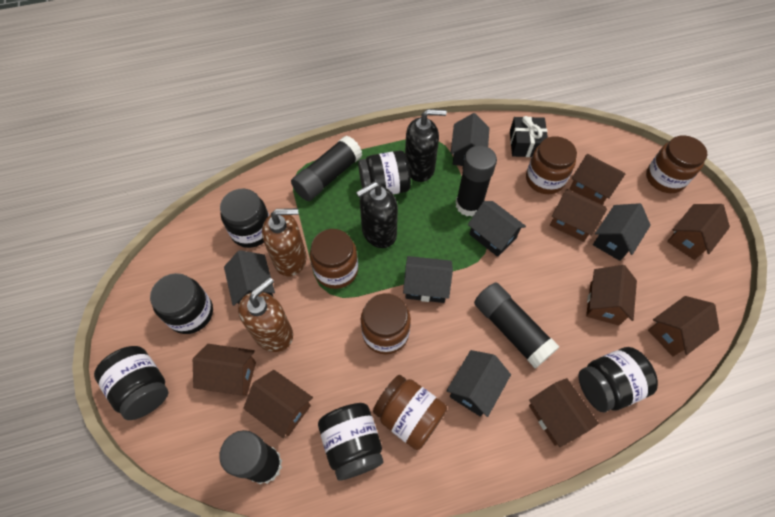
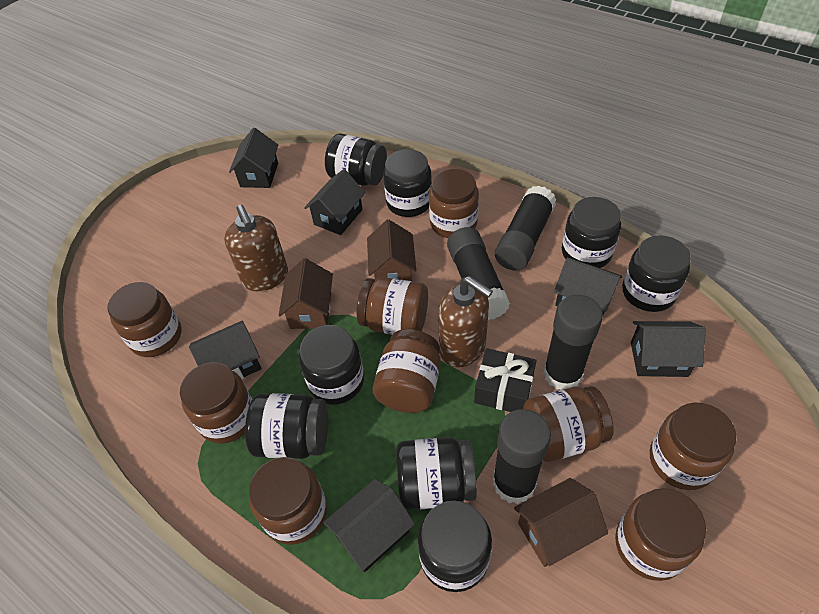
black jar: [94,346,169,420] [150,273,213,334] [220,189,269,248] [318,403,383,481] [358,151,411,194] [579,347,658,412] = 6 -> [245,393,328,459] [299,325,364,405] [325,133,387,186] [383,149,432,217] [396,437,477,510] [418,500,492,592] [562,197,621,268] [622,235,691,312] = 8
black soap dispenser: [356,182,398,248] [405,109,447,182] = 2 -> none = 0
brown house: [193,344,256,396] [243,370,313,438] [529,378,599,447] [550,189,607,242] [569,154,626,205] [586,265,637,325] [648,296,720,357] [667,204,730,260] = 8 -> [279,258,333,329] [367,220,416,281] [514,478,608,567] = 3
brown jar: [310,229,358,289] [361,294,411,354] [373,375,447,450] [526,136,577,194] [646,135,708,193] = 5 -> [108,282,182,357] [180,362,252,444] [249,457,327,545] [357,277,428,335] [372,329,441,413] [429,169,479,238] [523,386,614,462] [615,488,706,581] [650,403,736,490] = 9

